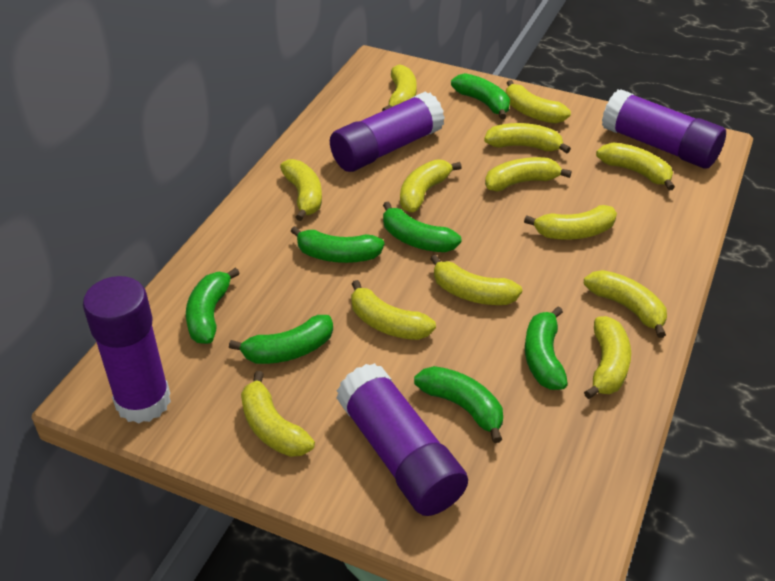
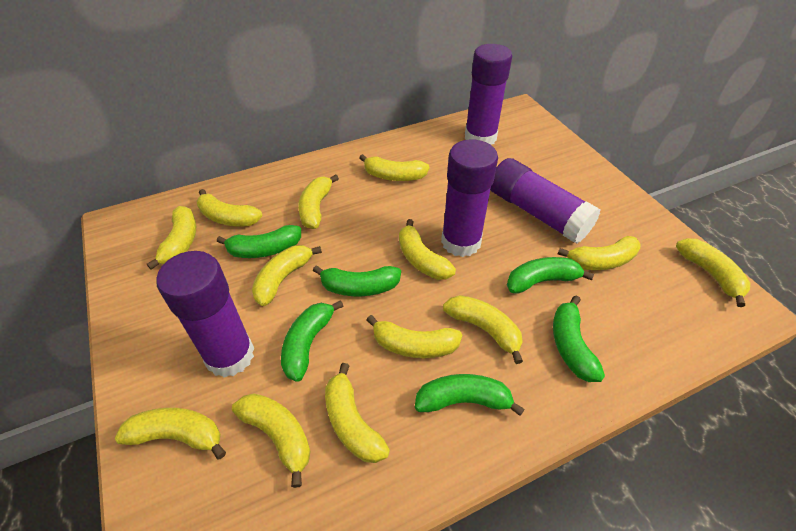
green banana: [186,267,240,344] [229,315,333,364] [291,226,385,263] [383,201,461,252] [414,366,503,443] [451,73,510,119] [525,307,568,390] = 7 -> [217,225,301,258] [281,300,344,382] [313,265,401,296] [415,374,525,416] [507,257,594,293] [553,296,605,382] = 6

